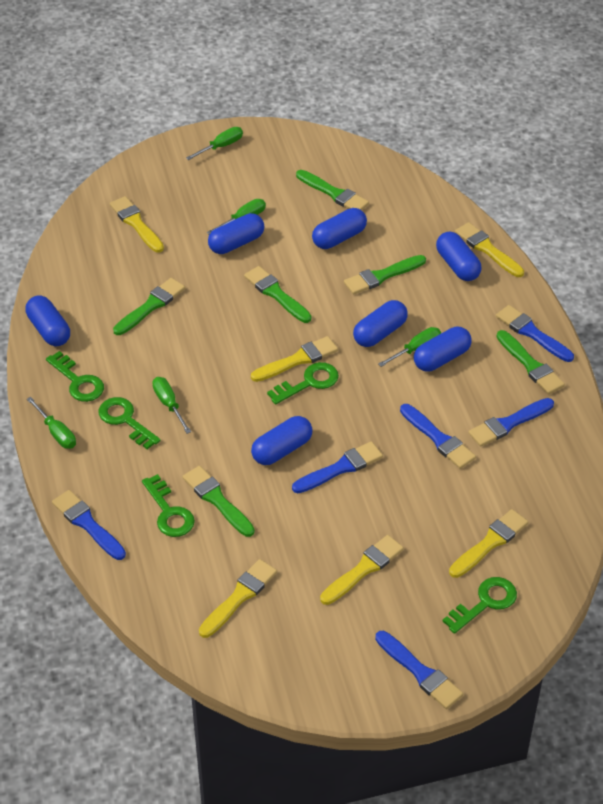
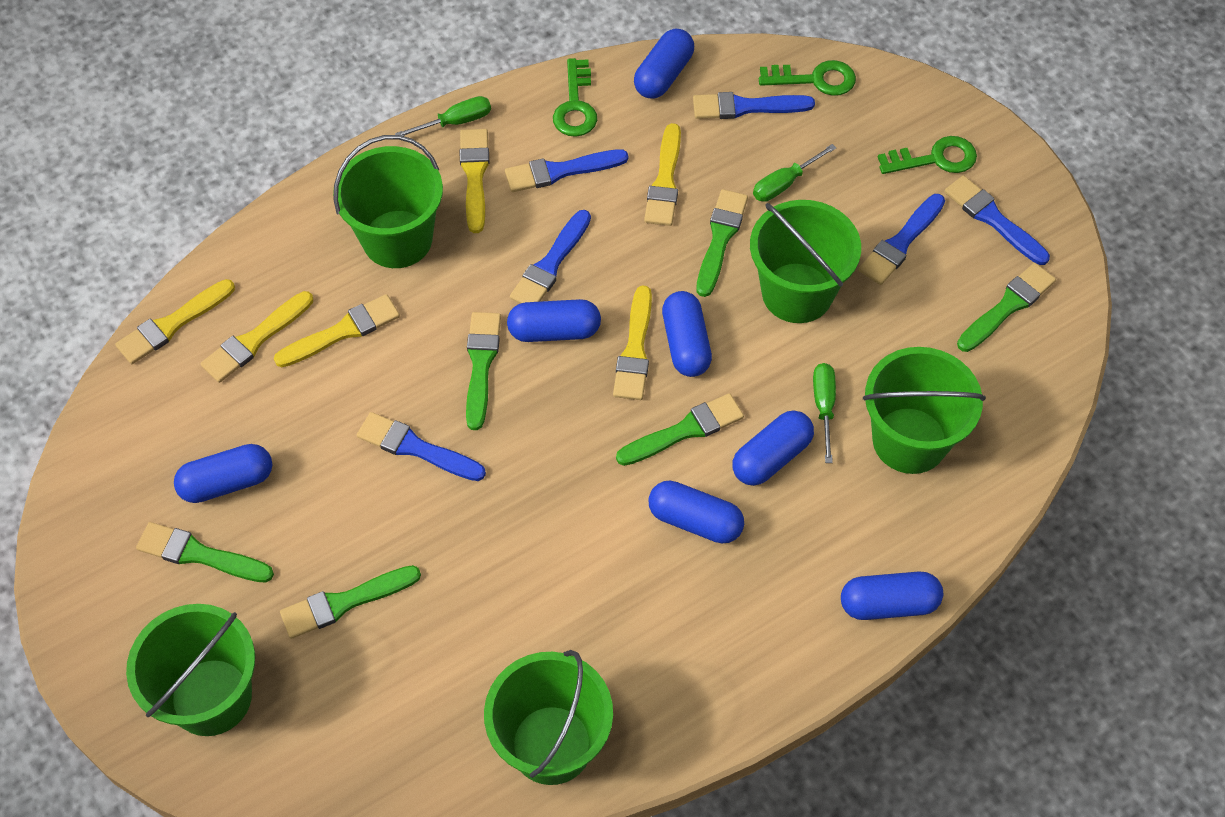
green bucket: none = 0 -> [126,604,255,736] [333,135,443,268] [484,650,613,785] [750,200,861,323] [863,347,986,474] = 5
green key: [46,351,104,402] [98,397,161,449] [142,474,195,537] [267,362,339,405] [443,577,517,634] = 5 -> [553,58,597,137] [759,60,856,96] [878,136,977,174] = 3
green screwdriver: [27,397,76,449] [152,377,191,434] [186,127,243,160] [207,199,266,235] [378,327,441,367] = 5 -> [395,96,491,136] [753,144,836,202] [813,363,836,463] = 3

